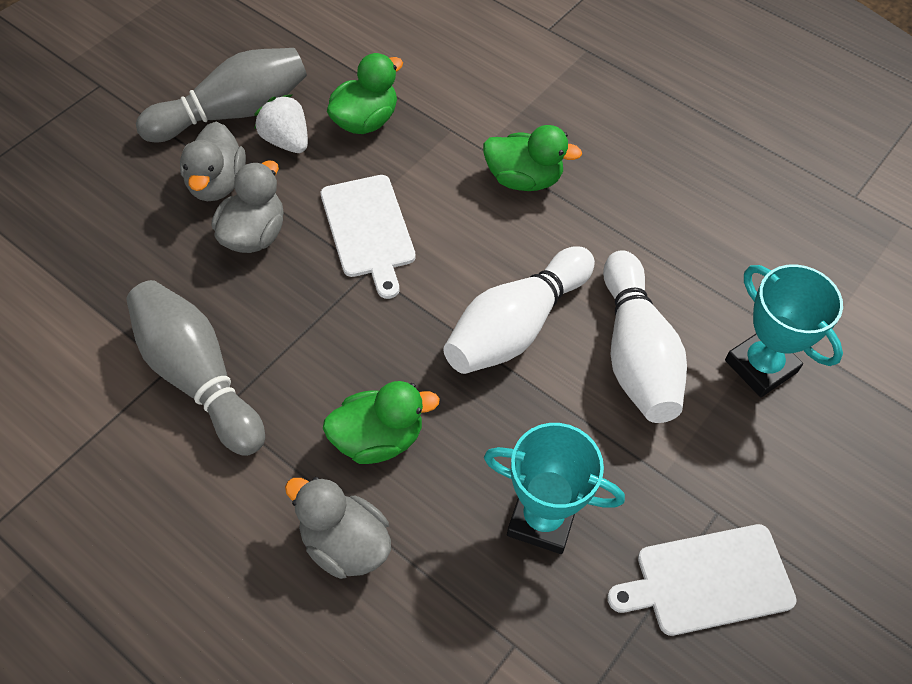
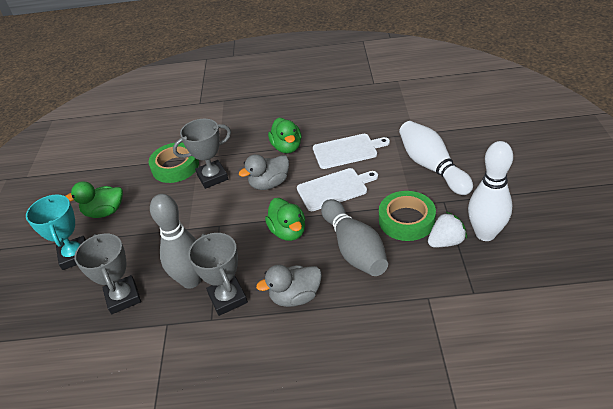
green tape: none = 0 -> [148,142,199,183] [379,191,436,241] = 2
grey duck: [180,122,246,201] [211,160,283,253] [285,477,391,579] = 3 -> [239,154,289,190] [256,265,322,307] = 2
grey trophy: none = 0 -> [74,233,141,314] [173,119,231,189] [188,233,248,316] = 3
turquoise trophy: [484,423,625,554] [725,264,843,397] = 2 -> [26,195,86,270] = 1

